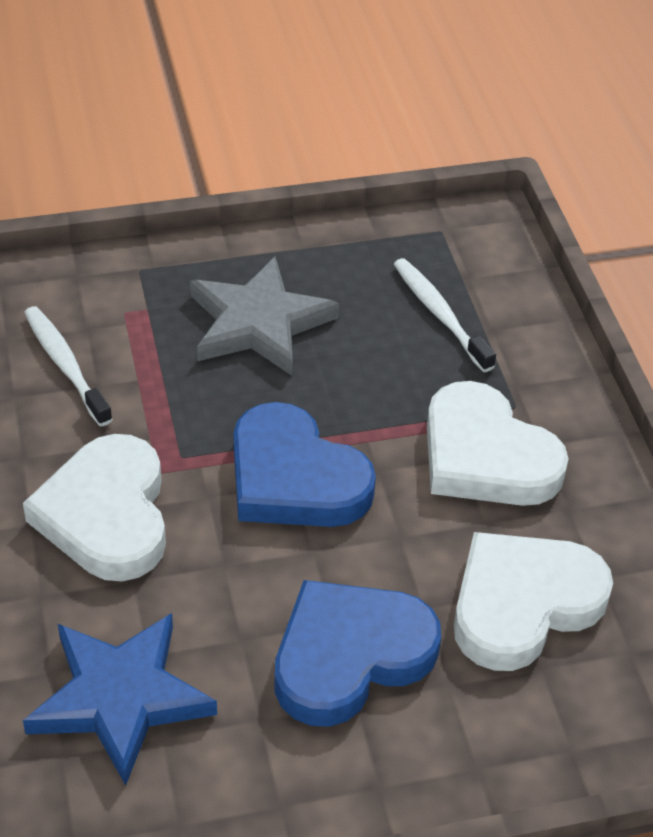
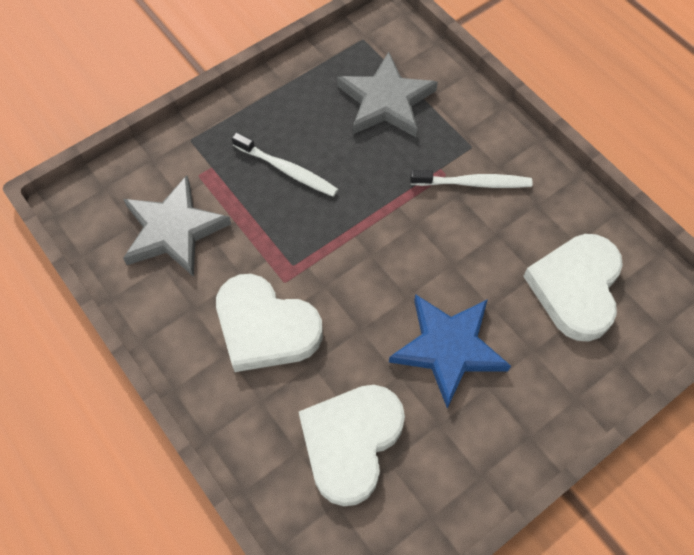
blue heart: [234,402,376,527] [274,580,441,727] = 2 -> none = 0
grey star: [190,256,339,376] = 1 -> [123,175,231,277] [337,52,438,137] = 2

